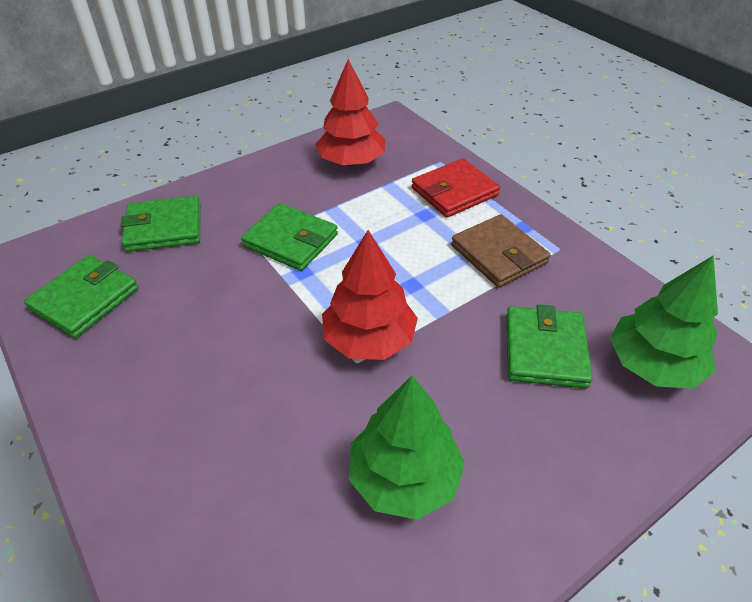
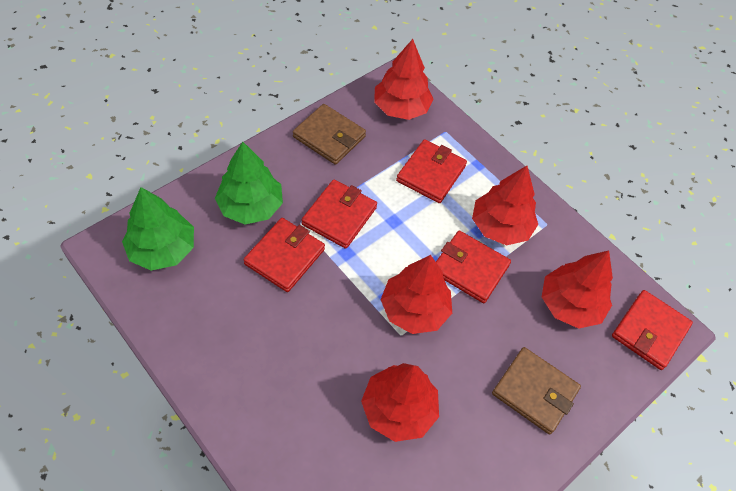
brown wallet: [451,214,551,288] = 1 -> [293,104,366,165] [492,347,581,435] = 2
green wallet: [24,255,138,338] [120,196,201,252] [241,203,338,271] [506,305,593,388] = 4 -> none = 0
red tree: [315,59,385,166] [322,230,418,360] = 2 -> [361,363,439,442] [374,39,433,120] [381,255,452,334] [472,166,538,245] [542,250,613,329] = 5
red wallet: [411,159,500,218] = 1 -> [243,218,325,292] [302,179,377,249] [396,139,467,203] [436,231,511,303] [612,290,693,370] = 5

